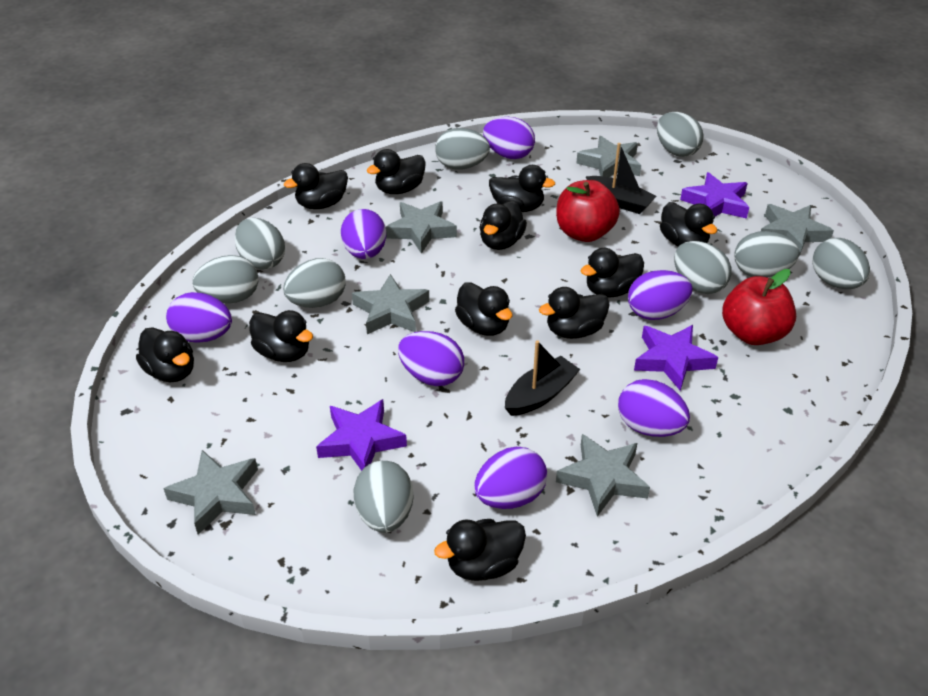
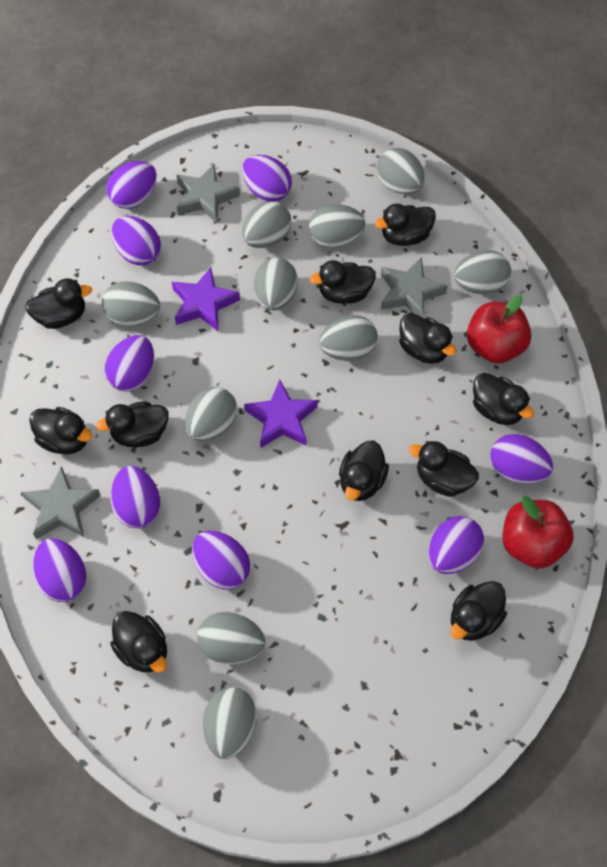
black boat: [505,340,580,416] [586,143,657,214] = 2 -> none = 0
grey egg: [192,255,258,304] [235,218,285,270] [283,258,346,308] [354,461,414,533] [435,128,490,170] [657,112,704,157] [674,241,732,294] [735,231,799,277] [812,238,870,289] = 9 -> [102,281,160,326] [185,387,237,441] [197,612,265,664] [203,687,257,759] [241,201,291,248] [254,258,298,311] [309,204,365,248] [319,315,378,360] [377,148,425,194] [454,250,511,294] = 10
grey star: [163,450,258,535] [352,274,429,334] [386,201,457,254] [556,434,650,517] [576,136,641,177] [761,204,834,257] = 6 -> [22,466,101,540] [176,163,240,223] [381,257,448,317] = 3
purple egg: [166,292,232,343] [341,209,386,259] [398,331,464,386] [474,447,547,509] [483,117,535,159] [618,379,690,437] [628,270,693,320] = 7 -> [33,538,87,602] [105,335,154,392] [106,161,157,209] [111,466,160,528] [112,216,161,266] [192,531,250,589] [242,155,292,201] [429,516,484,574] [490,434,553,484] = 9
purple star: [316,399,407,471] [634,325,718,391] [680,172,749,219] = 3 -> [172,267,240,331] [244,379,318,448] = 2

